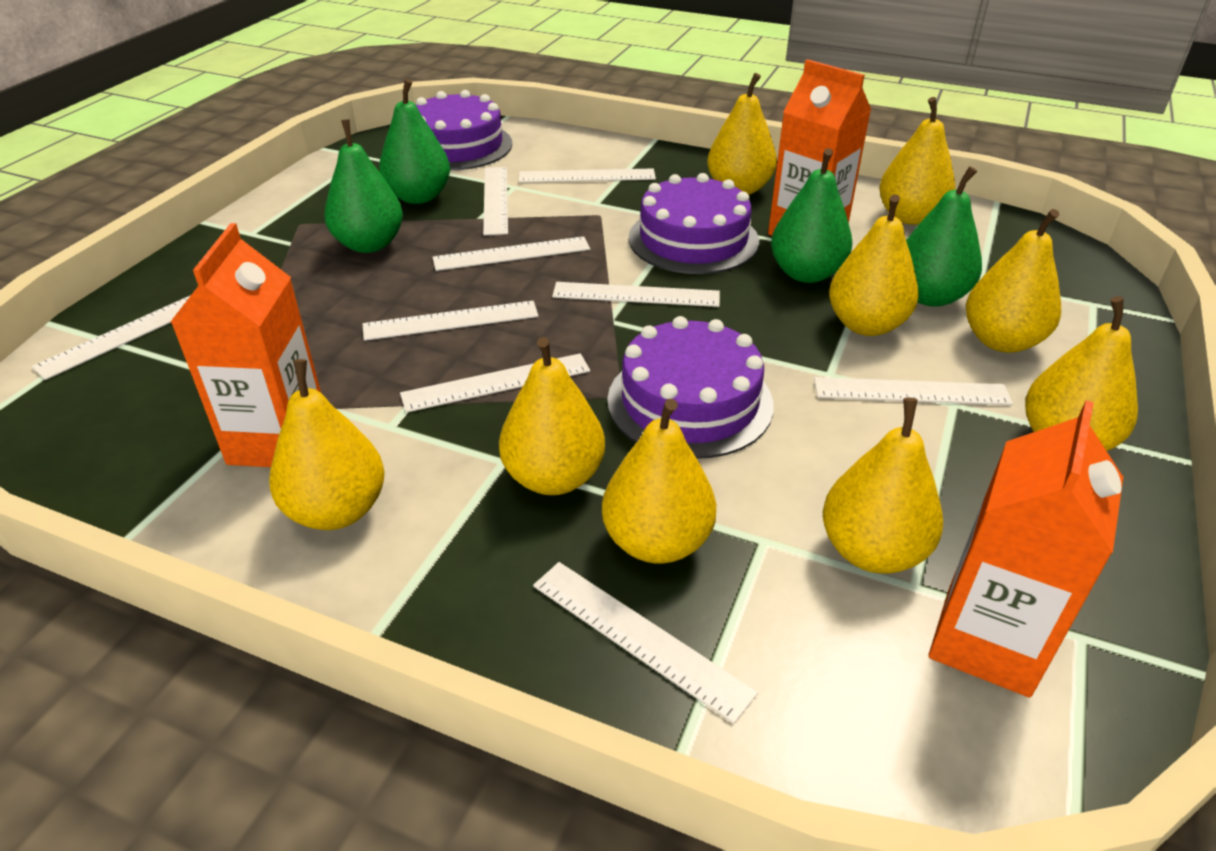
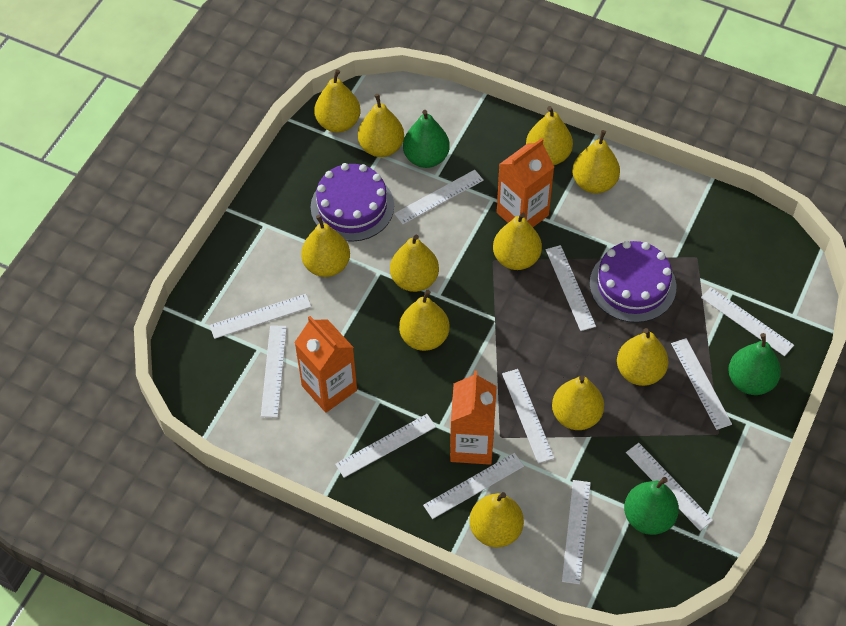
green pear: [324,119,403,253] [379,79,450,204] [771,148,852,283] [906,166,982,307] = 4 -> [403,110,450,168] [624,477,679,535] [728,333,781,395] = 3
purple cake: [415,90,512,170] [607,316,774,459] [629,173,759,274] = 3 -> [311,163,394,242] [590,241,676,323] = 2
white ruler: [32,295,191,380] [363,301,538,341] [400,353,590,413] [433,236,590,271] [483,167,508,236] [519,169,656,183] [533,562,758,724] [552,282,720,307] [814,377,1013,405] = 9 -> [209,294,311,339] [261,325,287,418] [335,414,436,478] [394,170,484,225] [423,453,524,519] [502,369,554,464] [546,245,596,331] [562,480,591,585] [626,443,713,531] [671,338,732,430] [701,287,794,356] = 11
yellow pear: [269,359,385,530] [499,337,605,495] [602,399,716,564] [707,73,777,195] [823,398,943,573] [829,194,919,336] [879,97,955,225] [966,209,1061,353] [1025,296,1138,451] = 9 -> [301,215,350,277] [314,69,361,132] [358,94,404,157] [390,234,439,292] [399,290,450,351] [470,492,524,548] [493,213,542,270] [526,106,573,165] [552,375,604,430] [572,130,620,193] [617,328,668,386] = 11

